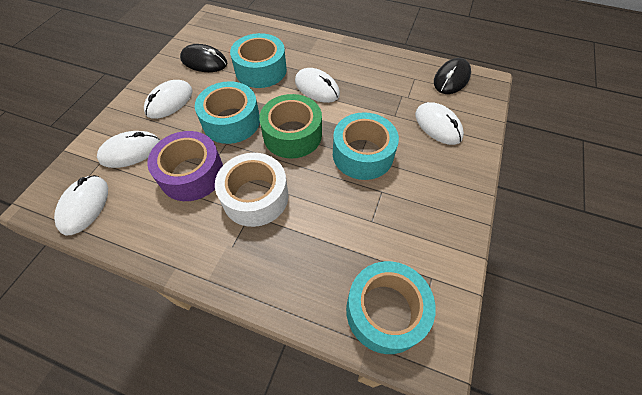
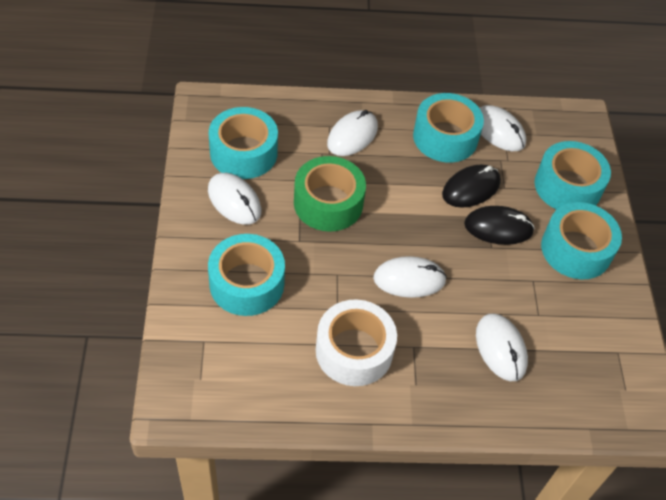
purple tape: [147,131,223,201] = 1 -> none = 0
turquoise tape: [195,81,260,144] [230,33,287,88] [333,112,399,180] [346,261,436,354] = 4 -> [208,107,278,179] [208,234,285,316] [413,93,484,163] [534,141,611,210] [541,202,622,279] = 5

